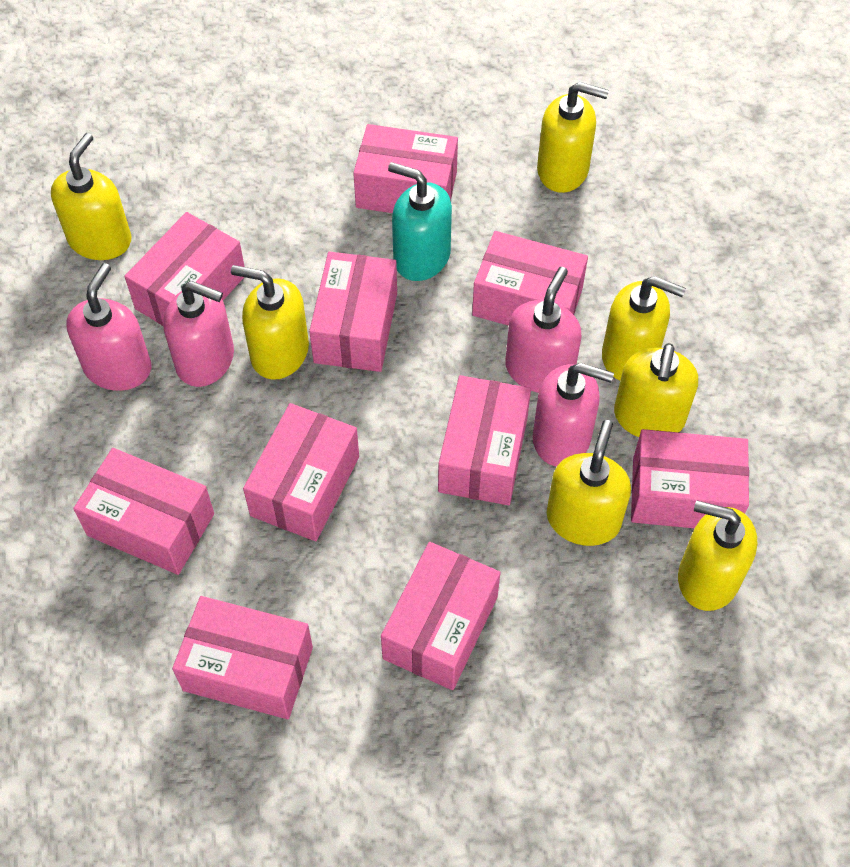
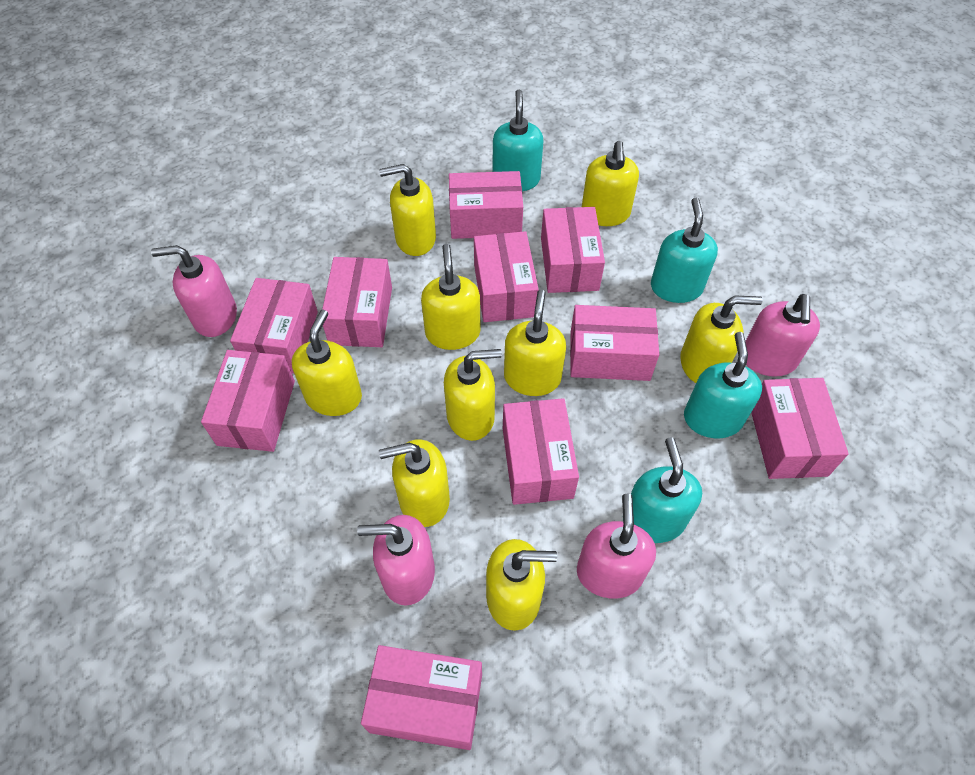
turquoise soap dispenser: [388,162,452,281] = 1 -> [493,90,544,191] [631,437,702,543] [651,197,718,303] [684,332,762,438] = 4
yellow soap dispenser: [51,133,131,260] [231,265,309,380] [537,82,609,193] [547,420,631,546] [602,276,686,380] [614,343,698,437] [678,500,757,611] = 7 -> [292,310,362,416] [379,164,436,256] [379,439,450,527] [421,244,480,350] [444,349,502,441] [486,539,557,631] [504,290,566,396] [582,141,639,226] [680,295,763,383] = 9

